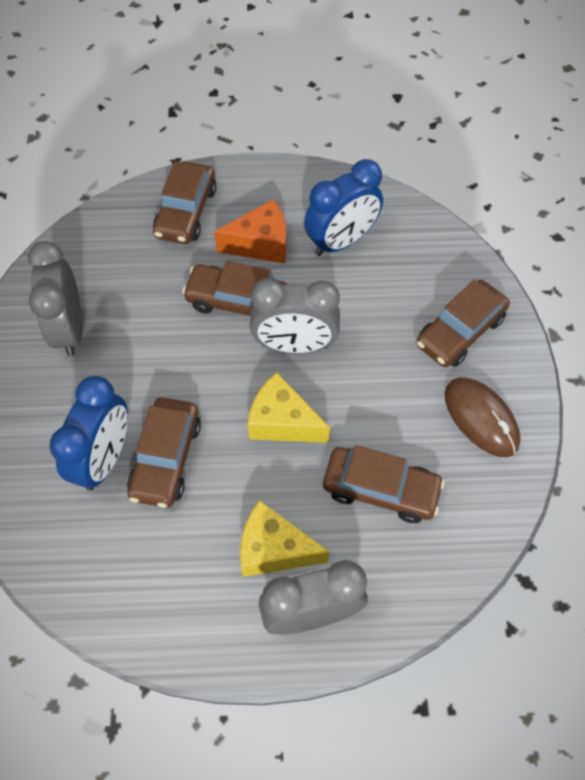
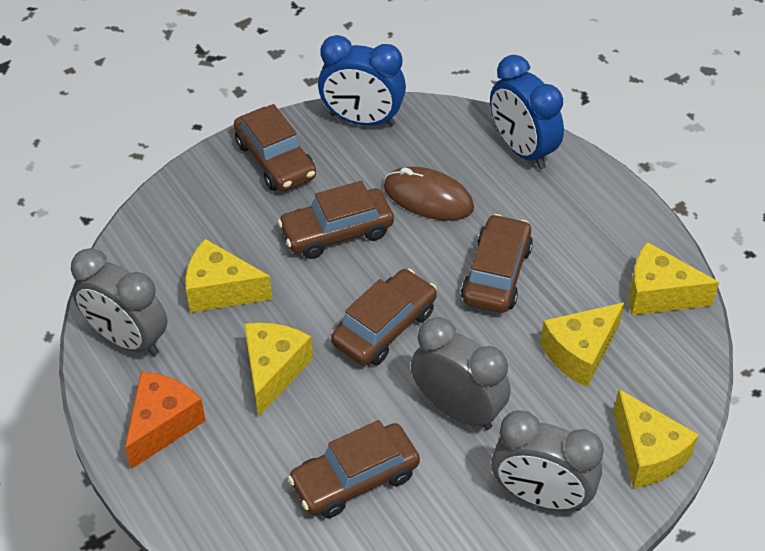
yellow cheese: [240,500,329,577] [247,373,330,443] = 2 -> [185,239,272,313] [244,323,313,417] [540,302,625,387] [613,389,699,488] [629,242,719,315] = 5

